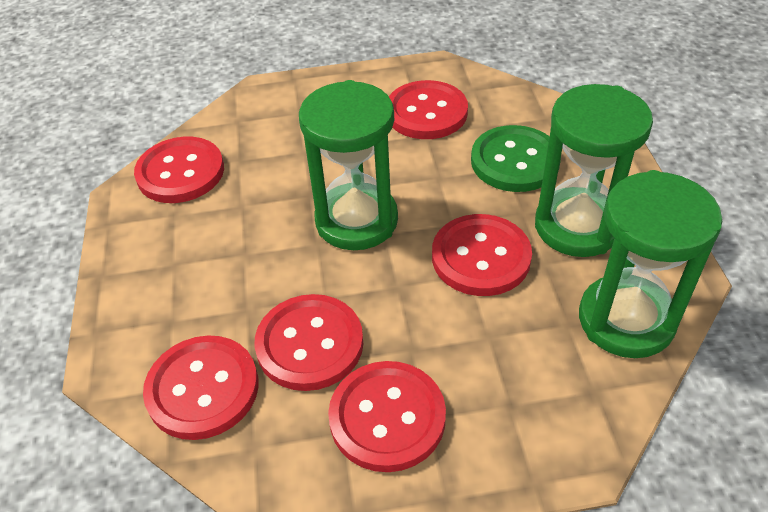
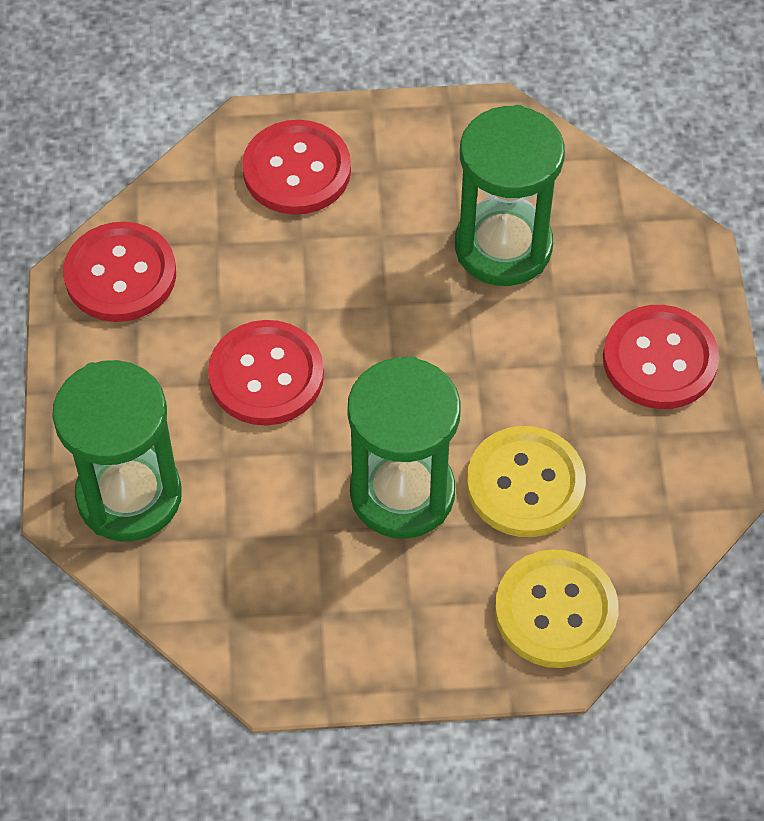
green button: [471,125,561,192] = 1 -> none = 0
red button: [134,137,224,203] [143,336,259,440] [254,294,363,391] [328,361,446,472] [389,80,468,139] [432,214,532,296] = 6 -> [63,222,176,322] [208,320,324,426] [242,120,351,215] [603,305,719,409] = 4
yellow button: none = 0 -> [467,426,586,537] [495,550,619,668] = 2

